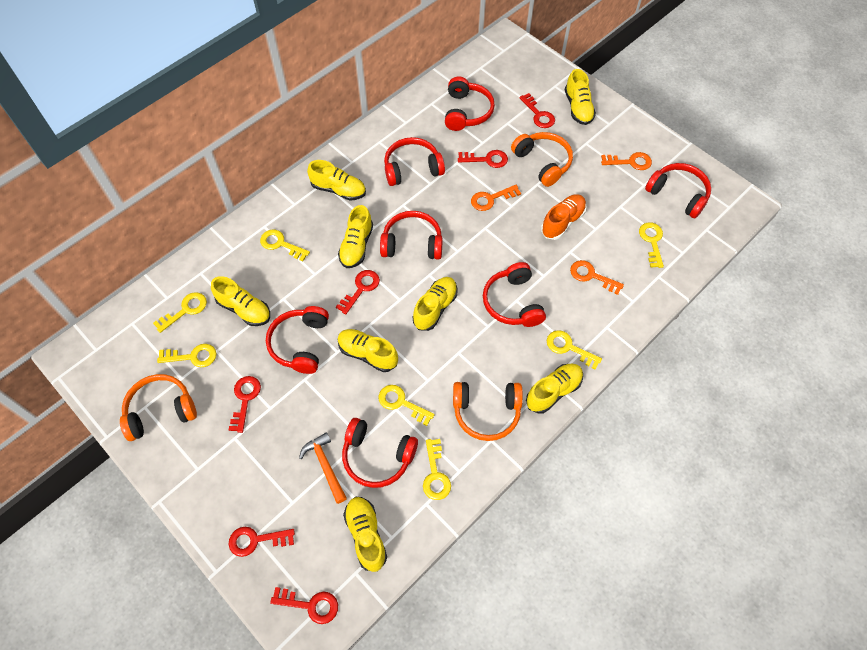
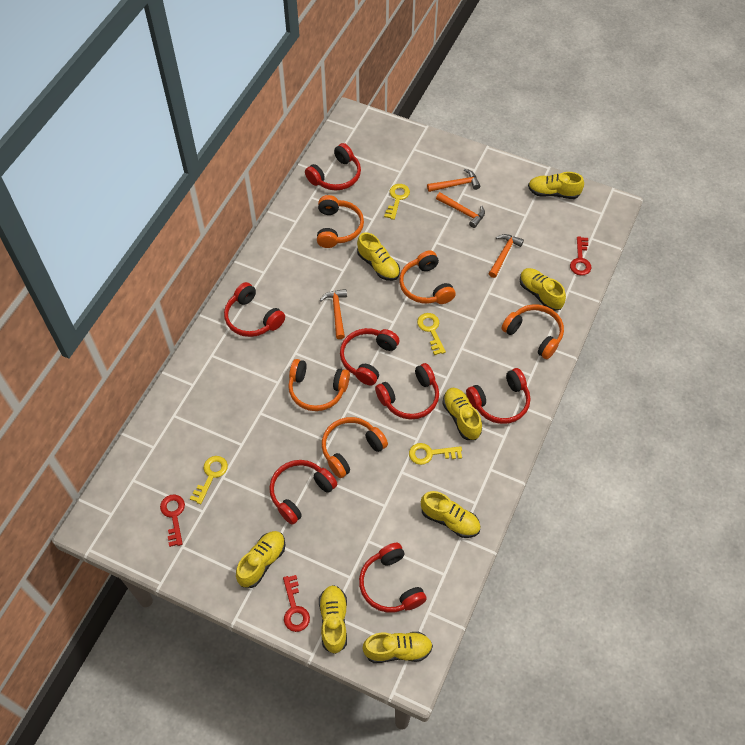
orange hammer: [299,432,347,504] = 1 -> [320,289,347,339] [427,169,481,192] [436,192,485,228] [489,234,524,278] = 4
orange headphones: [120,374,197,441] [453,382,523,441] [511,132,573,187] = 3 -> [288,359,350,411] [317,195,364,248] [322,417,388,478] [399,250,456,304] [501,304,564,359] = 5
orange key: [471,185,521,211] [570,260,624,295] [601,152,652,170] = 3 -> none = 0
orange shoe: [541,194,587,240] = 1 -> none = 0
red key: [229,376,261,433] [229,527,295,557] [270,587,338,624] [336,270,380,314] [458,150,508,168] [519,93,555,128] = 6 -> [160,494,185,547] [283,575,310,632] [570,237,591,276] = 3
yellow key: [153,292,207,333] [157,344,216,367] [260,229,310,262] [379,385,435,426] [423,439,451,500] [547,330,602,370] [639,222,664,268] = 7 -> [190,456,228,504] [384,184,410,220] [409,443,462,465] [417,313,446,355] = 4

